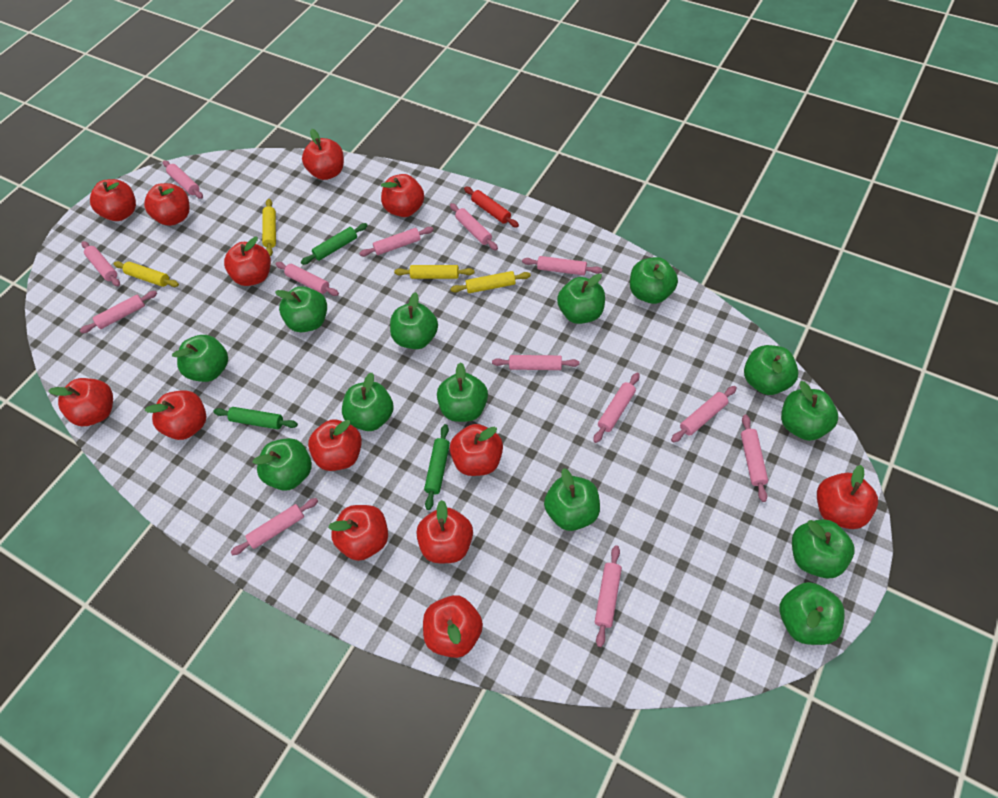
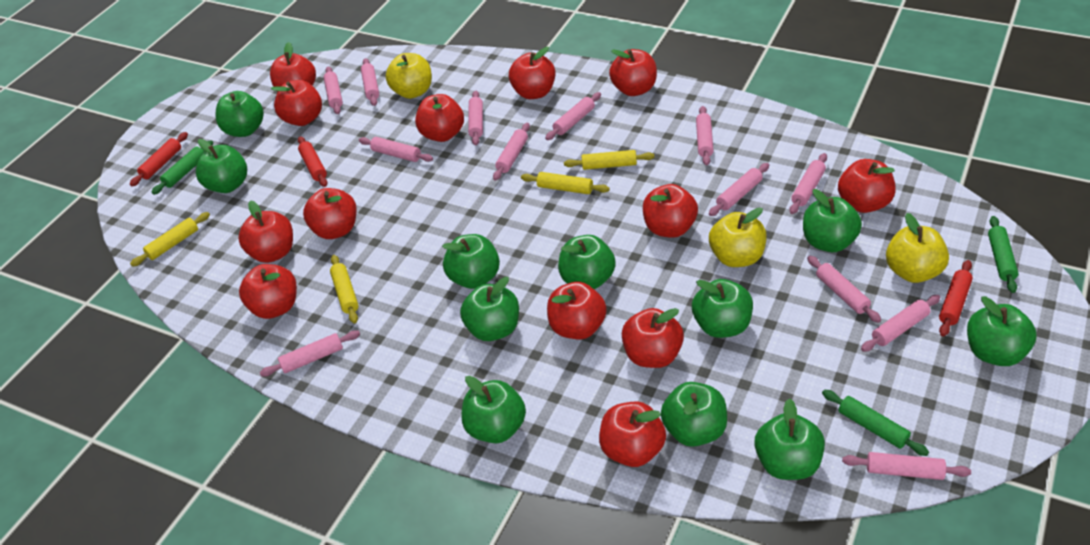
green apple: [172,335,228,382] [252,438,312,491] [275,286,327,332] [342,373,394,431] [390,292,438,349] [437,362,488,422] [544,468,600,531] [557,274,605,324] [630,257,678,304] [744,345,799,395] [780,582,845,645] [781,381,838,441] [792,519,855,579] = 13 -> [196,139,247,193] [216,91,264,137] [442,234,500,289] [460,277,519,341] [462,376,526,443] [558,235,616,289] [661,382,727,447] [692,279,753,338] [754,398,825,480] [803,189,862,252] [967,296,1037,366] = 11
red rolling pin: [464,187,519,227] = 1 -> [130,132,188,186] [298,136,327,187] [939,260,973,337] = 3
yellow apple: none = 0 -> [386,53,432,99] [709,208,767,267] [886,213,949,283] = 3

